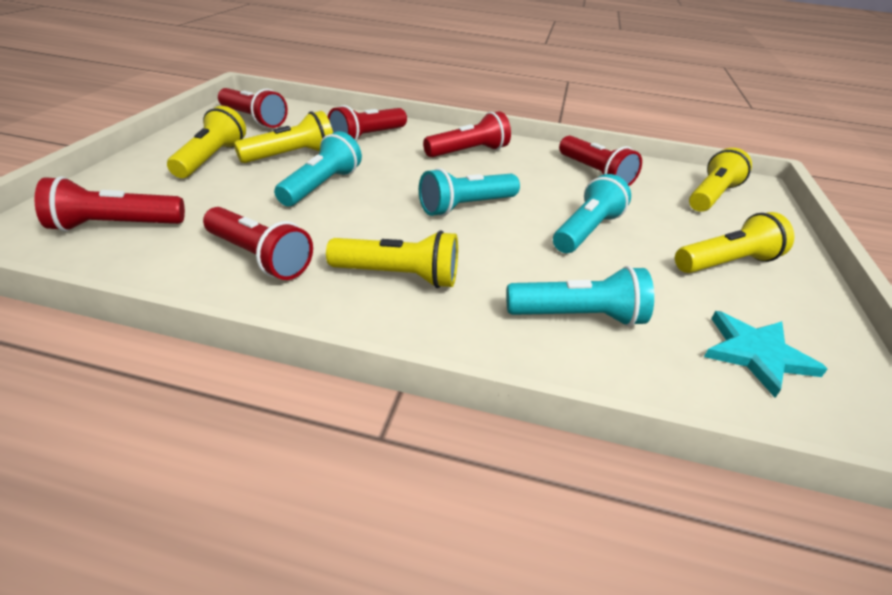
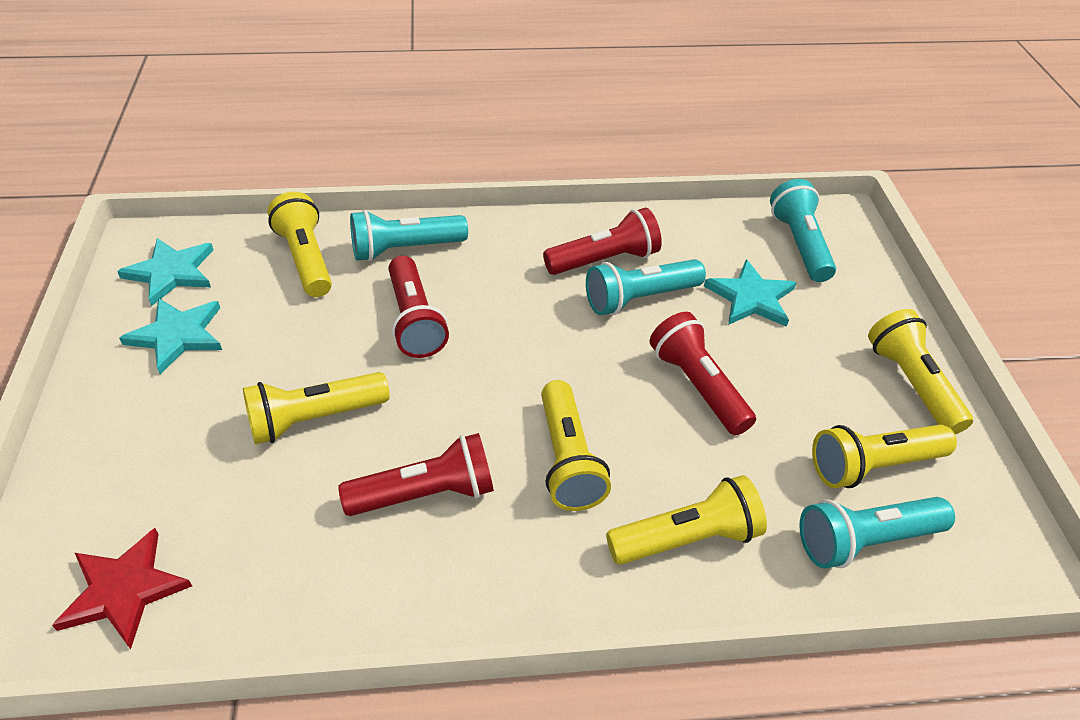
red flashlight: [34,176,185,232] [203,207,313,280] [218,88,288,128] [328,105,407,141] [423,111,511,157] [559,136,642,186] = 6 -> [338,433,494,516] [388,256,449,358] [543,208,662,275] [649,312,756,435] = 4
red star: none = 0 -> [52,528,192,649] = 1
turquoise star: [704,311,828,398] = 1 -> [117,238,213,306] [119,298,222,374] [704,259,797,327] = 3
yellow flashlight: [167,106,246,178] [234,111,333,163] [326,230,458,288] [675,212,794,273] [689,148,752,212] = 5 -> [243,372,390,444] [268,192,332,297] [541,380,611,511] [606,475,767,565] [812,424,957,488] [868,309,973,434] = 6

